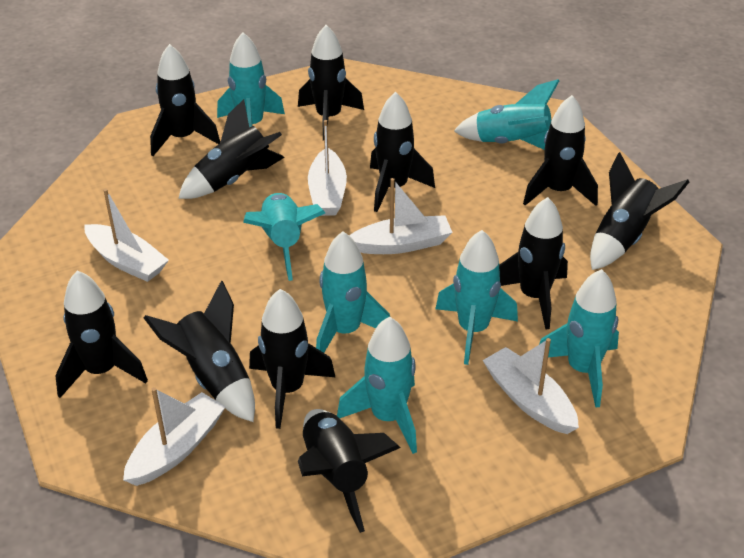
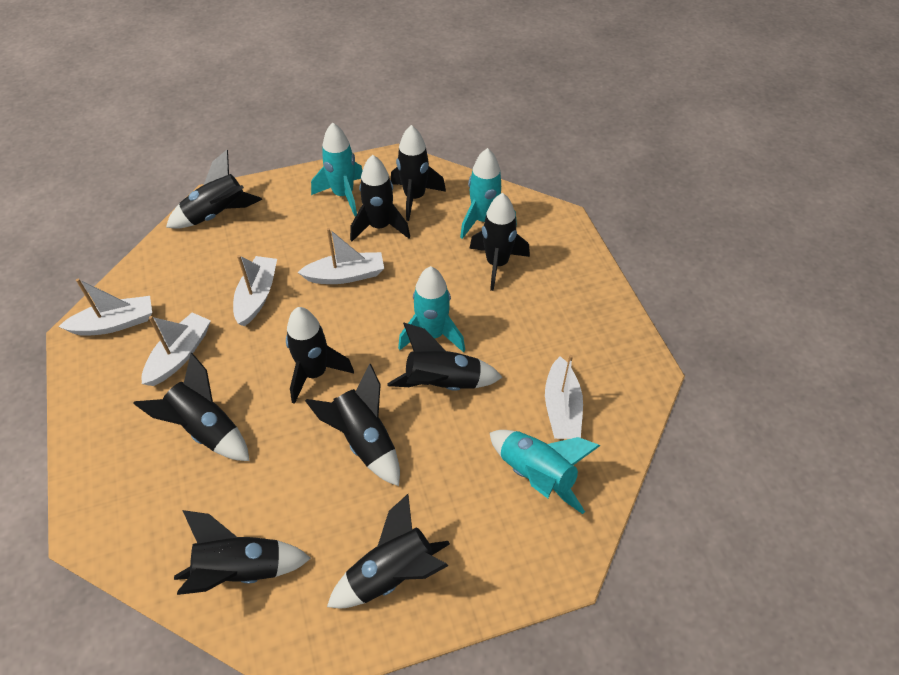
black rocket: [55,271,148,398] [144,280,255,422] [150,44,220,156] [178,99,285,199] [249,289,335,429] [298,25,364,140] [298,409,400,533] [370,92,435,212] [499,197,568,330] [523,95,598,206] [590,152,689,270] = 11 -> [133,353,250,461] [166,150,262,229] [174,510,311,595] [286,307,354,404] [305,364,400,486] [327,494,450,608] [350,155,410,241] [388,323,502,391] [391,125,446,221] [469,193,530,291] = 10
turquoise rocket: [217,32,285,128] [243,193,325,281] [316,231,390,353] [337,317,417,454] [435,230,518,365] [454,79,559,150] [539,269,619,408] = 7 -> [311,122,363,216] [398,266,465,353] [460,148,517,239] [490,430,600,514] = 4

